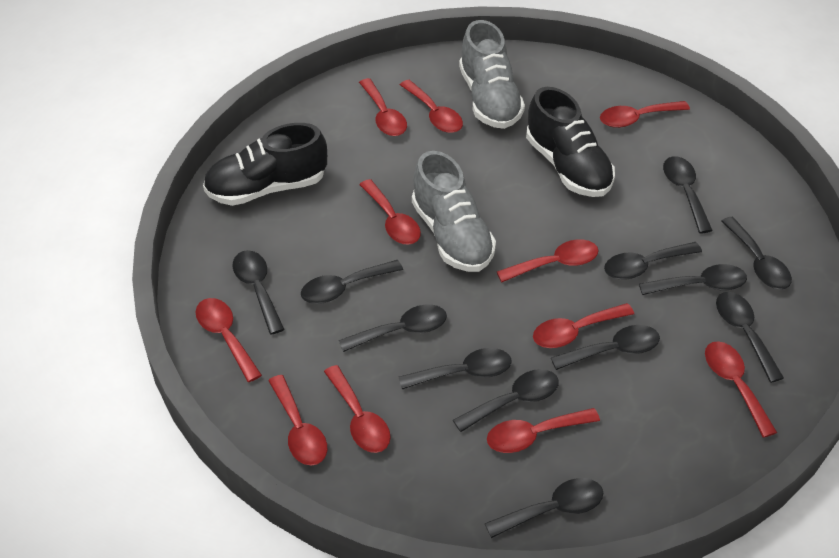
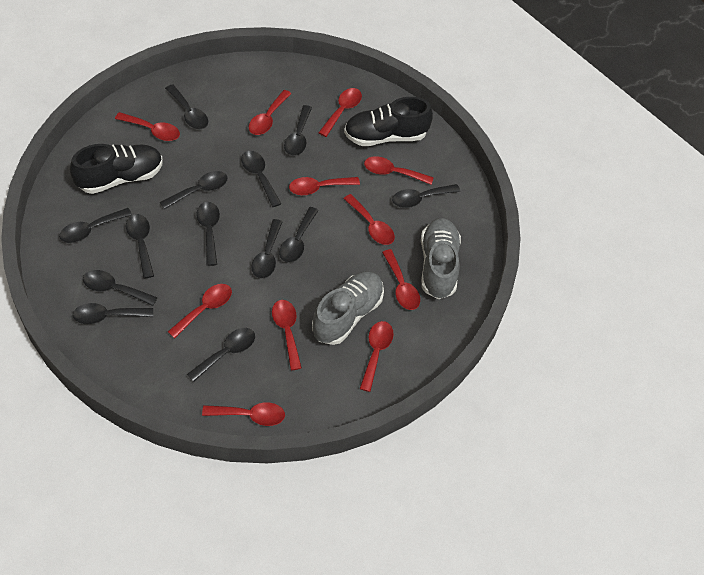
black spoon: [233,250,285,335] [301,260,403,304] [339,305,447,352] [399,348,512,389] [453,369,559,432] [485,478,603,538] [551,325,660,370] [604,242,702,280] [639,264,747,295] [663,156,713,233] [716,292,784,383] [721,217,792,289] = 12 -> [59,208,132,243] [73,303,153,324] [83,270,158,306] [126,214,154,279] [160,171,228,210] [165,84,208,129] [187,328,255,382] [196,202,220,266] [241,151,281,207] [251,219,282,279] [279,207,319,263] [284,105,312,156] [392,184,460,208] = 13

